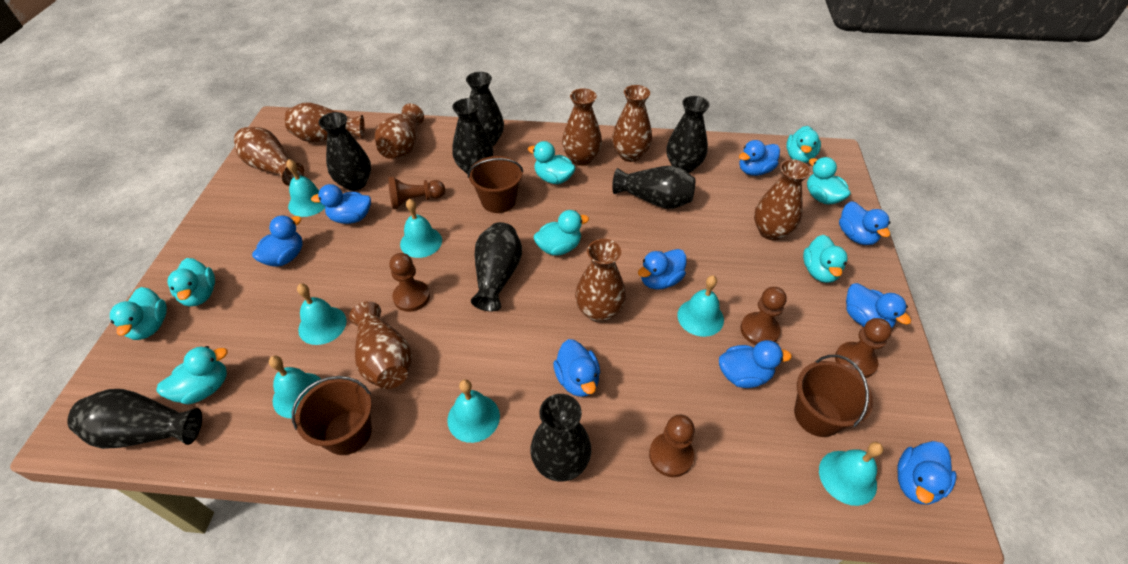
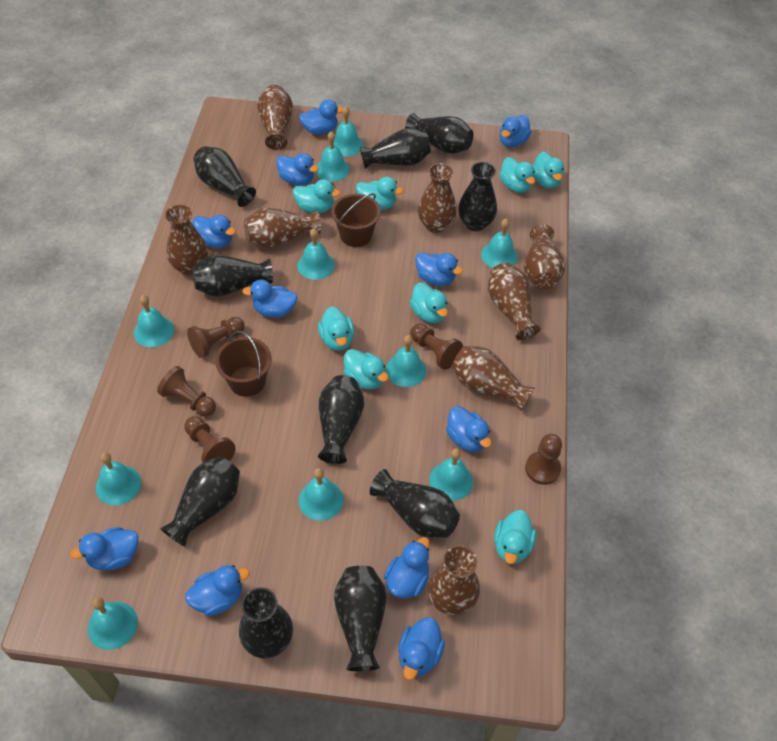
black vase: [67,389,202,449] [318,112,371,191] [452,98,493,174] [466,72,504,146] [471,222,522,311] [530,394,591,482] [612,166,695,209] [667,96,710,173] = 8 -> [160,456,240,547] [193,146,256,207] [193,255,273,297] [239,587,293,659] [318,375,364,464] [334,566,387,671] [360,128,431,169] [370,469,460,538] [405,113,474,154] [458,162,497,231] = 10
blue duck: [252,215,303,267] [311,184,371,224] [553,339,600,397] [638,249,687,289] [719,340,792,388] [739,140,780,176] [839,201,890,245] [846,283,911,328] [897,441,956,505] = 9 -> [70,527,138,570] [185,565,250,616] [192,215,236,248] [242,280,297,318] [276,153,319,185] [299,100,343,134] [384,537,430,599] [398,617,445,680] [415,252,463,286] [446,406,491,452] [500,115,531,147] = 11
brown bucket: [292,376,372,455] [468,156,523,213] [794,355,873,437] = 3 -> [215,331,272,397] [331,193,381,247] = 2
turquoise bell: [269,356,321,418] [286,159,326,217] [297,284,347,345] [400,199,442,258] [447,379,500,443] [678,275,724,337] [819,442,884,506] = 7 -> [88,597,138,650] [96,452,141,505] [134,295,174,347] [297,228,335,280] [299,468,343,521] [316,131,350,182] [334,107,363,156] [386,335,426,387] [429,448,473,501] [481,218,518,268] = 10

